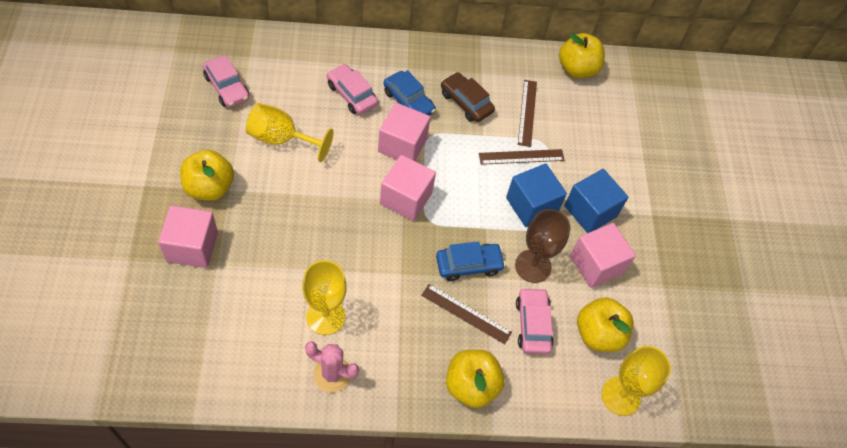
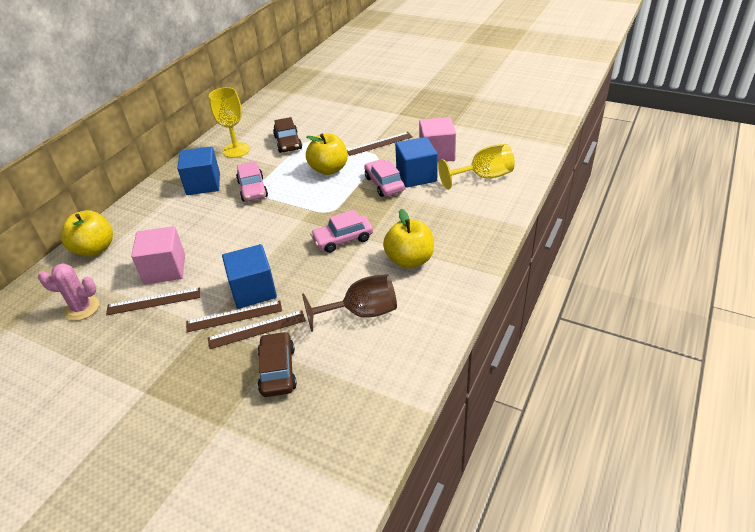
blue car: [384,70,436,116] [436,241,506,281] = 2 -> none = 0
blue cube: [506,163,567,227] [565,169,628,233] = 2 -> [177,146,220,195] [222,244,277,309] [395,137,438,188] = 3
brown car: [441,72,495,122] = 1 -> [258,331,297,397] [273,117,302,153] = 2
brown ruler: [421,284,512,344] [479,149,565,165] [518,80,537,147] = 3 -> [106,288,200,315] [186,300,282,332] [208,310,306,349] [347,132,413,156] = 4
pink cube: [158,206,218,268] [378,103,430,161] [380,155,436,221] [570,223,636,288] = 4 -> [131,226,185,284] [419,117,456,162] = 2
yellow apple: [180,150,234,201] [446,350,505,408] [559,33,605,78] [577,297,634,352] = 4 -> [61,210,113,257] [306,134,348,175] [383,209,434,268] = 3
yellow goblet: [246,103,334,162] [302,260,347,335] [602,346,671,416] = 3 -> [209,87,250,158] [438,144,515,190] = 2

